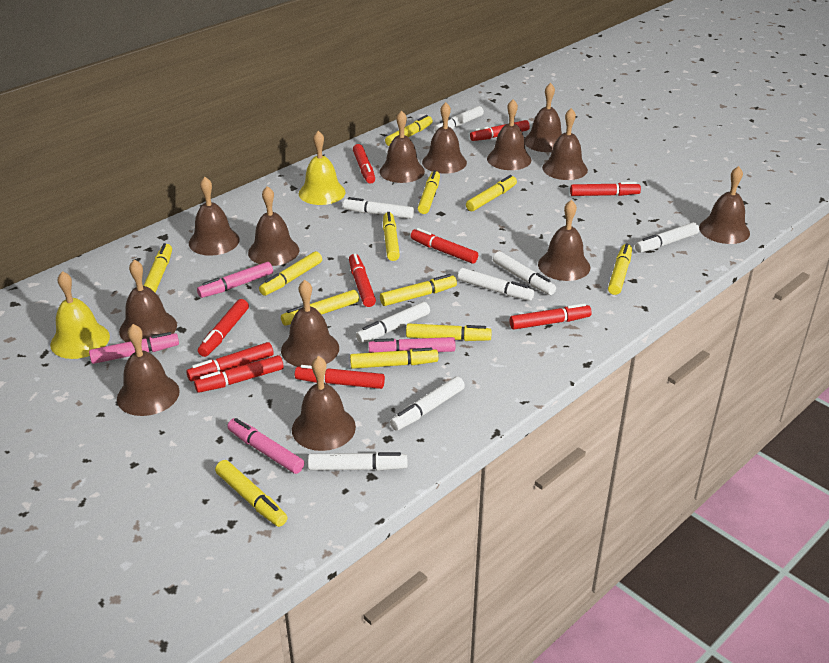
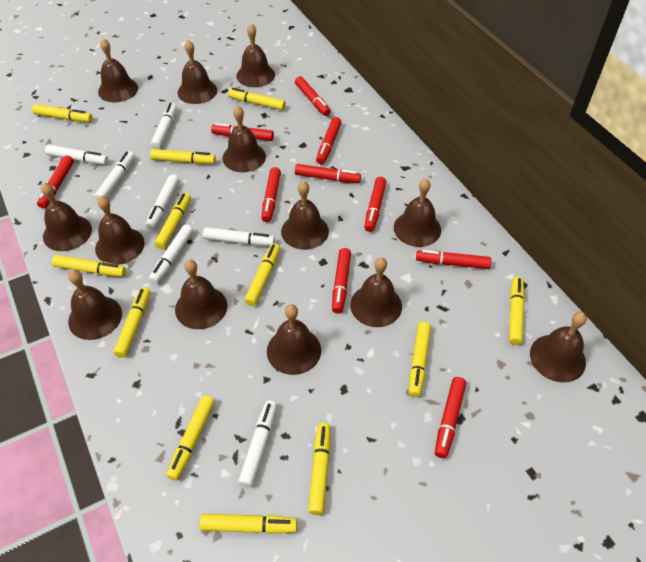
pink marker: [89,332,179,364] [197,262,273,298] [227,418,304,474] [368,337,455,353] = 4 -> none = 0
white marker: [308,452,407,471] [343,197,414,219] [356,302,430,343] [390,376,465,431] [435,106,484,132] [458,268,534,301] [493,251,556,295] [635,222,699,253] = 8 -> [45,145,108,165] [94,151,135,201] [145,175,179,230] [149,224,193,284] [150,103,177,149] [203,227,275,246] [238,401,277,487] = 7
yellow bell: [50,271,110,359] [299,131,346,205] = 2 -> none = 0

